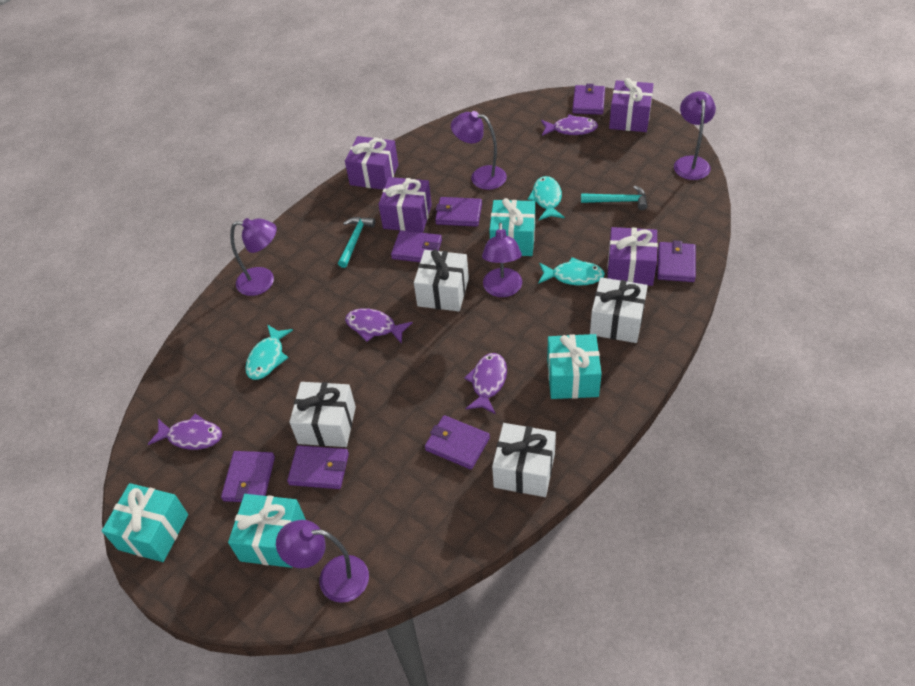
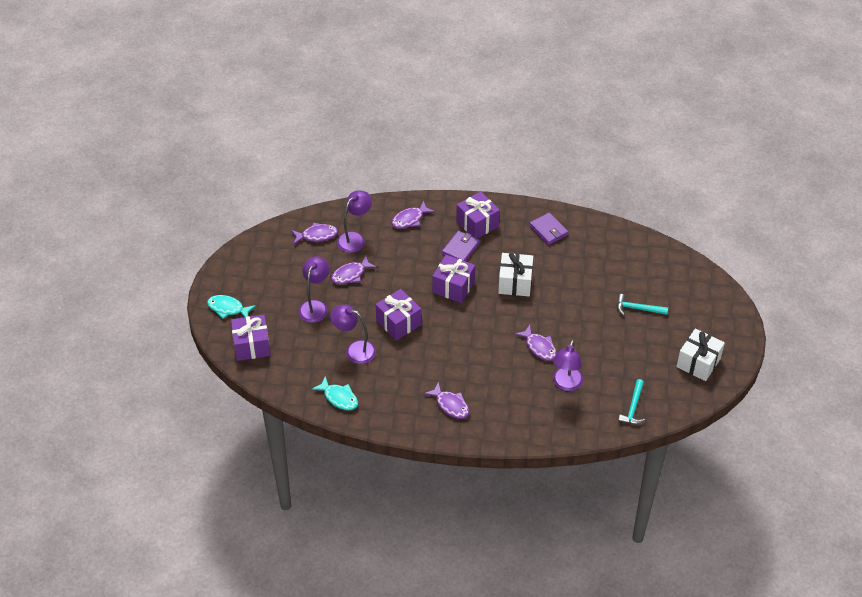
purple fish: [148,414,222,450] [345,308,413,344] [464,353,507,414] [541,114,598,136] = 4 -> [291,222,338,244] [331,256,377,284] [392,200,435,229] [424,382,469,419] [514,325,557,361] = 5
purple lamp: [230,218,277,296] [276,520,369,603] [451,111,507,190] [482,223,522,297] [674,91,716,180] = 5 -> [299,256,330,323] [330,304,376,364] [337,190,372,253] [553,340,583,391] = 4
purple wallet: [221,451,275,502] [287,445,349,489] [391,230,442,262] [425,415,490,470] [435,197,482,227] [572,84,605,115] [657,241,696,282] = 7 -> [442,231,480,261] [529,212,569,245] = 2
turquoise fish: [245,325,293,380] [527,176,565,220] [538,257,605,286] = 3 -> [207,295,256,319] [311,376,358,410] = 2
turquoise gift: [102,483,188,562] [228,494,306,568] [489,198,535,256] [547,334,602,399] = 4 -> none = 0
white gift: [289,382,356,447] [414,249,469,311] [492,423,556,497] [590,277,648,343] = 4 -> [498,253,533,296] [676,328,725,381] = 2

